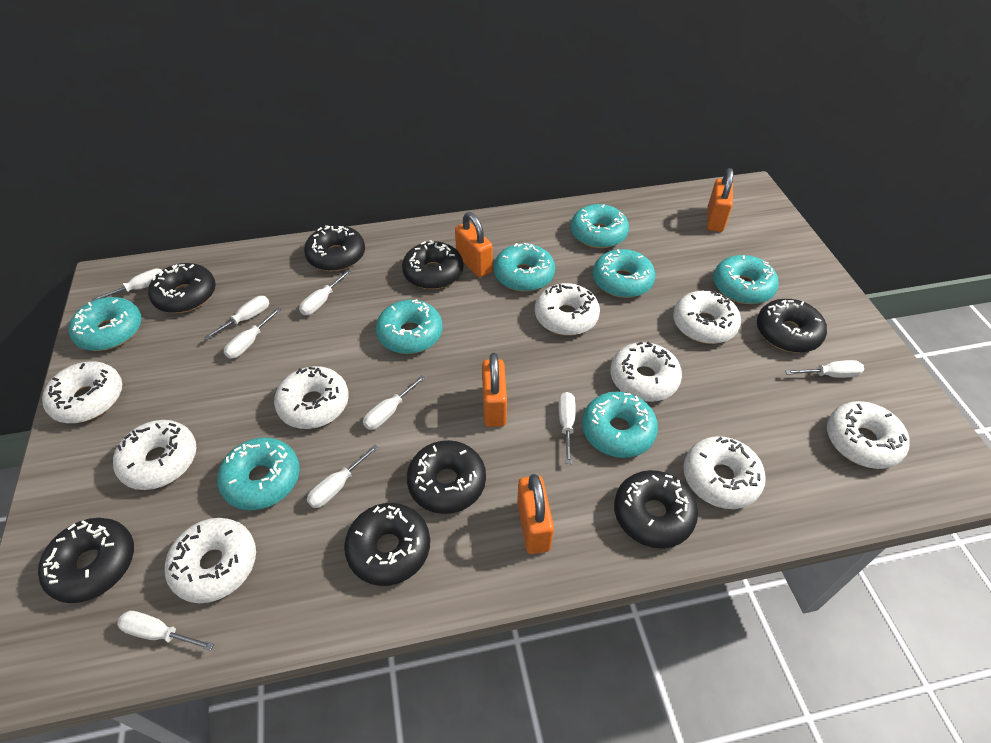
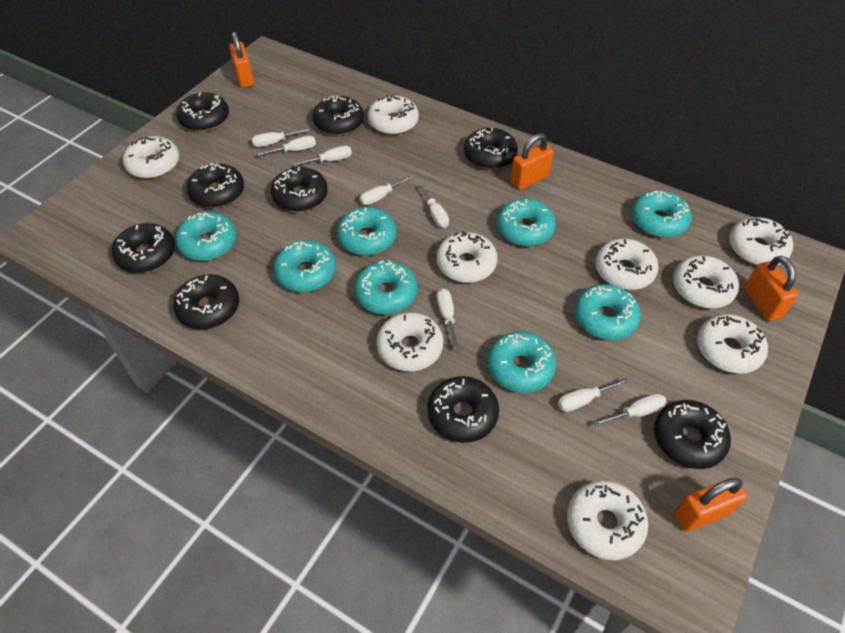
black donut: [38,518,134,603] [148,263,216,313] [304,225,365,271] [344,503,430,586] [402,240,463,289] [407,440,486,514] [614,470,698,548] [757,299,827,353] = 8 -> [112,223,175,273] [173,274,239,329] [176,92,229,132] [186,163,244,208] [271,167,328,212] [312,96,364,135] [427,376,499,443] [464,127,518,169] [654,400,731,469] = 9
white screwdriver: [92,268,162,301] [117,611,214,651] [204,296,269,340] [224,307,281,359] [299,270,351,315] [307,444,379,508] [363,375,425,430] [559,392,576,464] [785,360,864,378] = 9 -> [252,128,310,147] [257,136,316,156] [293,145,352,166] [359,175,414,205] [418,183,449,228] [437,289,459,349] [558,378,629,412] [593,394,667,427] = 8

